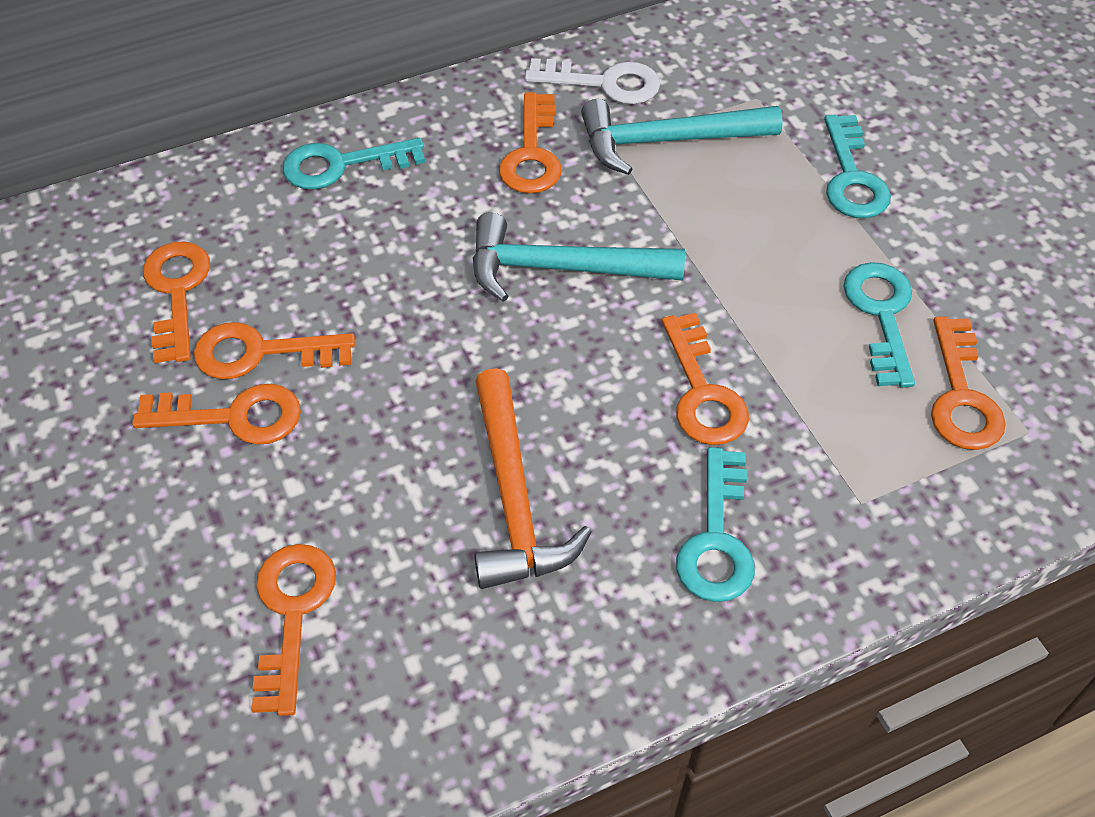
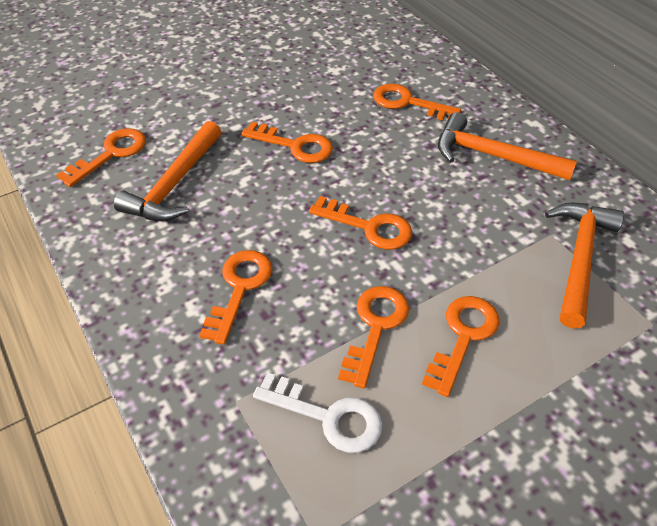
orange hammer: [474,368,592,589] = 1 -> [114,121,221,221] [438,112,577,180] [545,202,624,329] = 3
turquoise hammer: [473,212,685,302] [581,99,783,175] = 2 -> none = 0
turquoise key: [283,138,425,190] [676,447,755,602] [824,115,891,218] [843,262,915,388] = 4 -> none = 0

